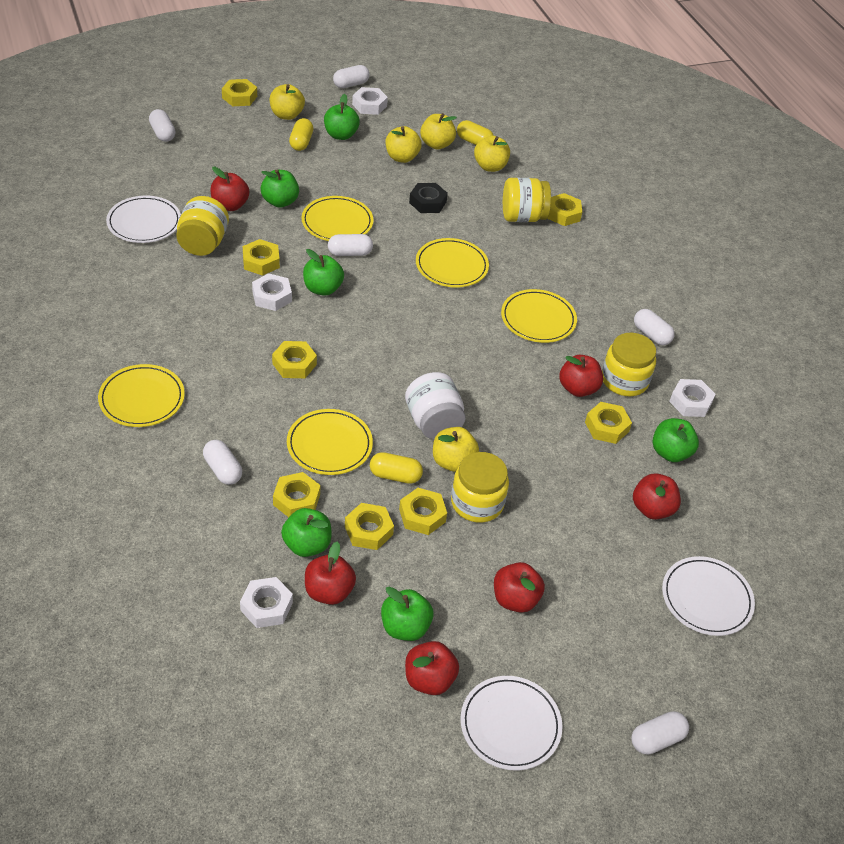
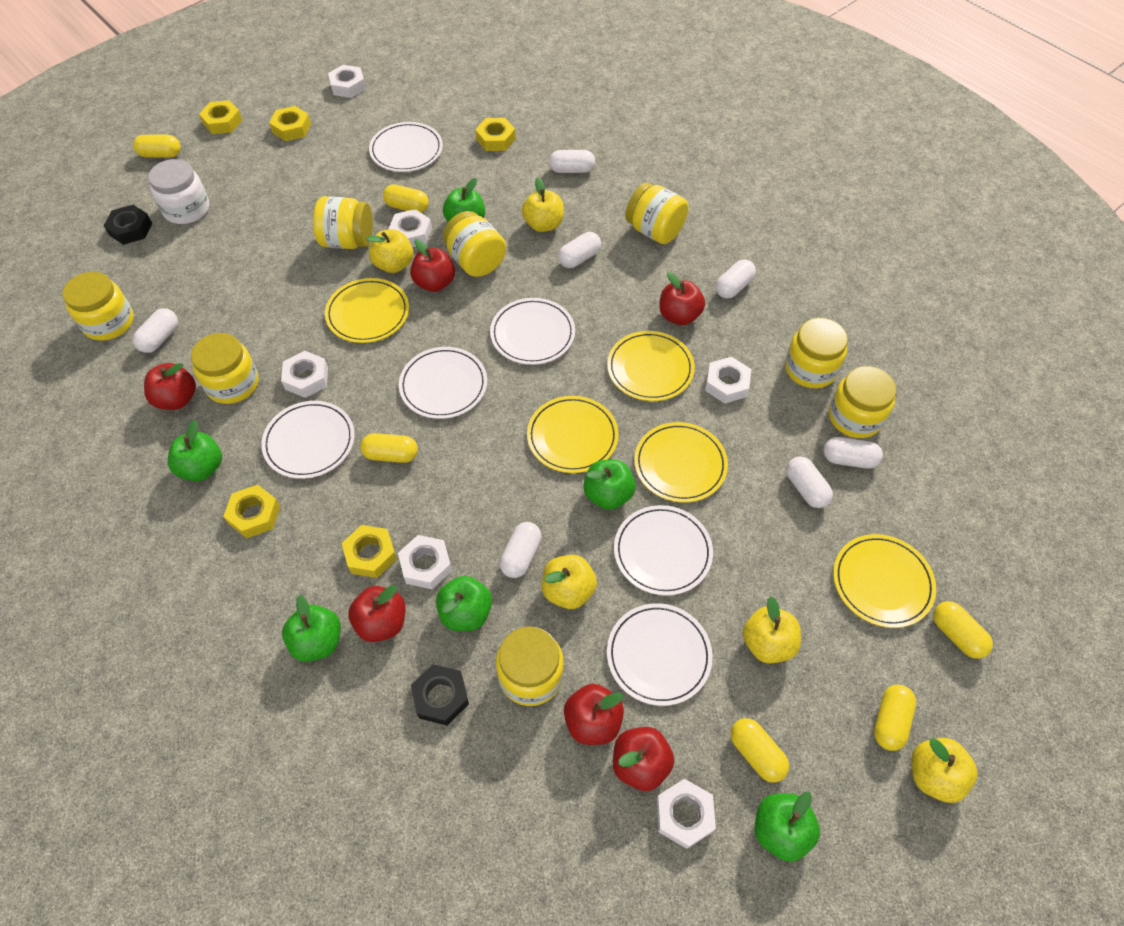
black nut: [409,183,448,213] = 1 -> [104,205,152,245] [411,664,469,726] = 2
white capsule: [149,109,176,142] [203,440,242,485] [328,234,373,256] [333,65,369,88] [631,711,689,755] [634,309,675,345] = 6 -> [133,308,178,353] [500,522,542,578] [549,150,595,173] [558,232,601,268] [715,259,756,299] [786,456,833,508] [823,437,883,469] = 7
white nut: [240,577,293,628] [252,273,292,311] [352,87,388,115] [669,379,716,417] = 4 -> [281,351,328,398] [328,65,366,98] [389,209,432,247] [398,535,452,589] [657,779,716,849] [705,357,751,403] = 6
white plate: [106,196,181,243] [460,676,562,770] [662,556,755,636] = 3 -> [261,401,355,479] [369,122,443,172] [399,347,487,419] [490,298,575,365] [607,603,713,706] [614,505,713,596] = 6
yellow capsule: [289,118,313,151] [370,452,423,484] [457,120,494,145] = 3 -> [133,135,181,158] [360,433,418,463] [383,184,429,213] [731,718,789,783] [874,685,916,751] [933,601,993,659] = 6
yellow jar: [176,196,229,256] [451,452,509,523] [503,178,551,222] [602,333,656,396] = 4 -> [62,272,134,341] [191,333,259,404] [313,196,373,249] [443,211,506,277] [496,626,564,706] [625,182,689,244] [785,318,848,388] [829,366,896,438] = 8
yellow nut: [222,79,257,106] [243,239,280,276] [272,341,317,378] [273,472,320,517] [345,503,394,550] [399,488,447,535] [548,193,582,226] [585,402,632,444] = 8 -> [199,100,242,134] [223,485,280,538] [269,106,311,141] [342,525,397,578] [475,118,516,151] = 5

